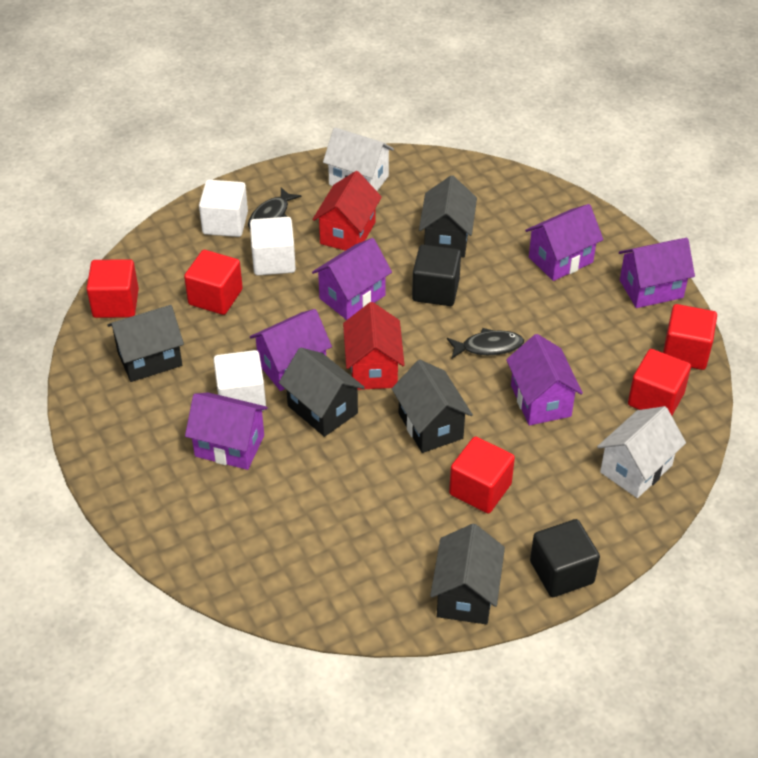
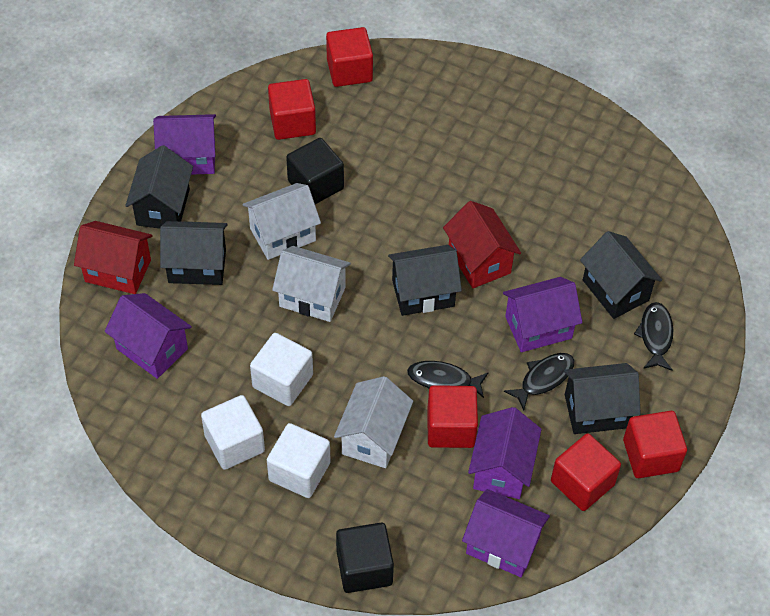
black fish: [248,187,302,229] [447,328,524,359] = 2 -> [407,361,489,398] [504,353,574,411] [634,302,673,371] = 3
purple house: [185,392,268,470] [250,309,332,391] [312,238,392,320] [506,334,583,426] [525,204,603,281] [619,238,695,308] = 6 -> [105,293,192,379] [153,114,216,175] [462,489,550,577] [468,407,542,499] [503,277,582,352] = 5
white house: [323,127,394,191] [597,406,686,498] = 2 -> [243,183,321,260] [272,246,351,322] [334,376,413,468] = 3

